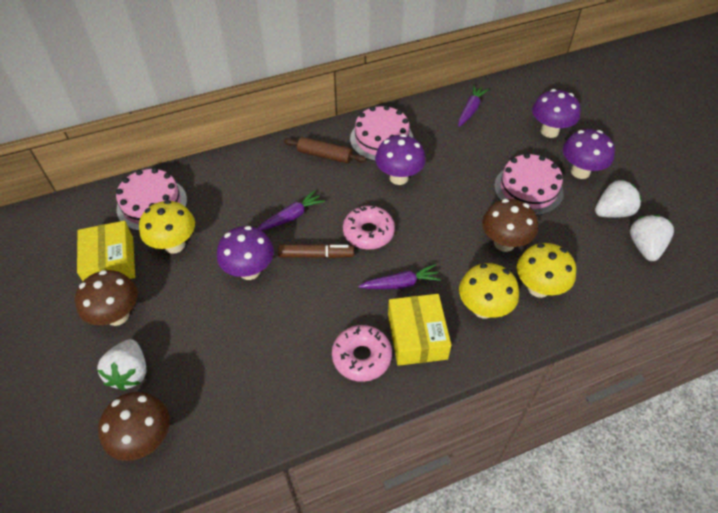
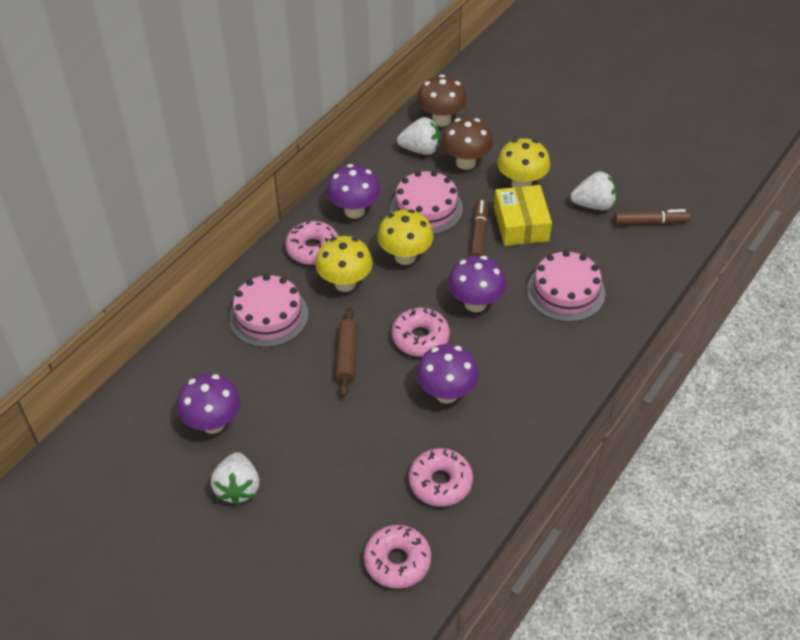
brown marker: [278,244,354,258] = 1 -> [470,199,488,256] [614,209,690,225] = 2
brown mushroom: [75,270,138,326] [98,392,170,461] [482,199,538,252] = 3 -> [417,75,467,127] [441,117,493,170] = 2
pink donut: [332,325,392,382] [343,206,395,250] = 2 -> [285,221,338,265] [364,525,431,589] [392,308,450,357] [409,448,473,507] = 4
purple carrot: [257,190,325,231] [358,264,441,289] [458,85,489,127] = 3 -> none = 0
yellow box: [77,221,135,281] [388,294,451,366] = 2 -> [494,185,552,246] = 1

